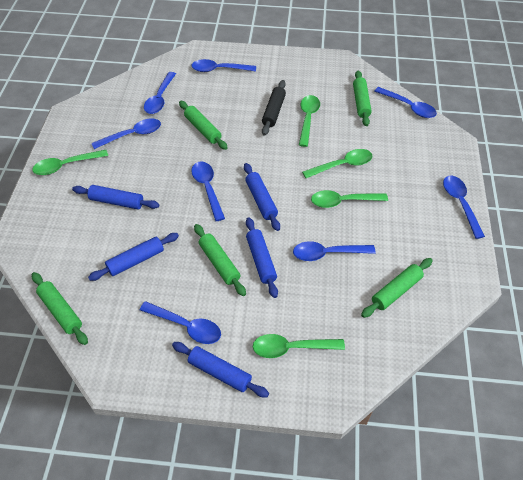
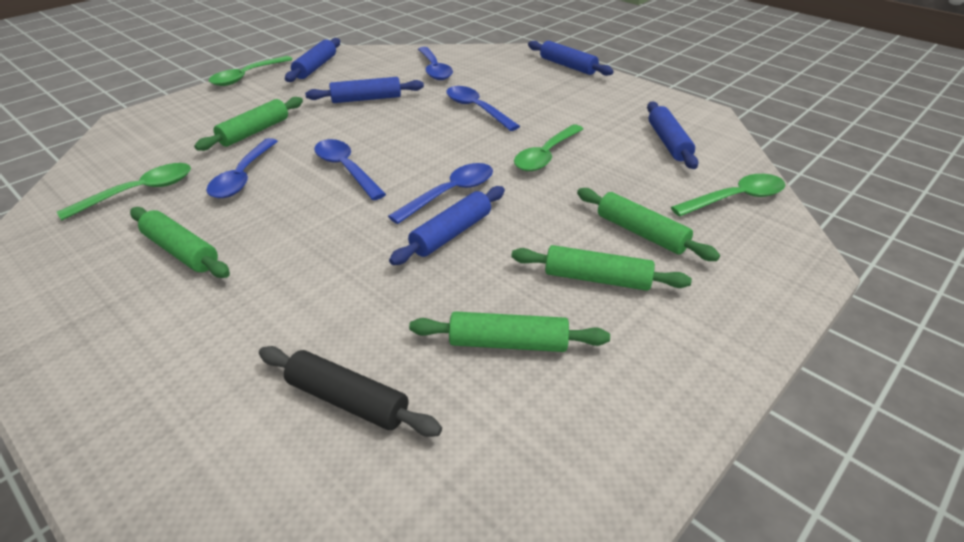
blue spoon: [92,118,161,149] [140,301,221,344] [144,72,176,114] [191,59,256,72] [191,161,225,221] [293,241,376,261] [374,87,437,118] [443,176,485,239] = 8 -> [206,138,278,198] [314,139,386,200] [388,163,493,224] [418,47,453,80] [446,86,520,131] = 5
green spoon: [32,150,108,175] [253,334,345,358] [299,95,320,147] [302,149,372,178] [311,190,388,208] = 5 -> [57,163,191,220] [209,56,293,86] [514,124,583,171] [671,174,786,217] = 4

